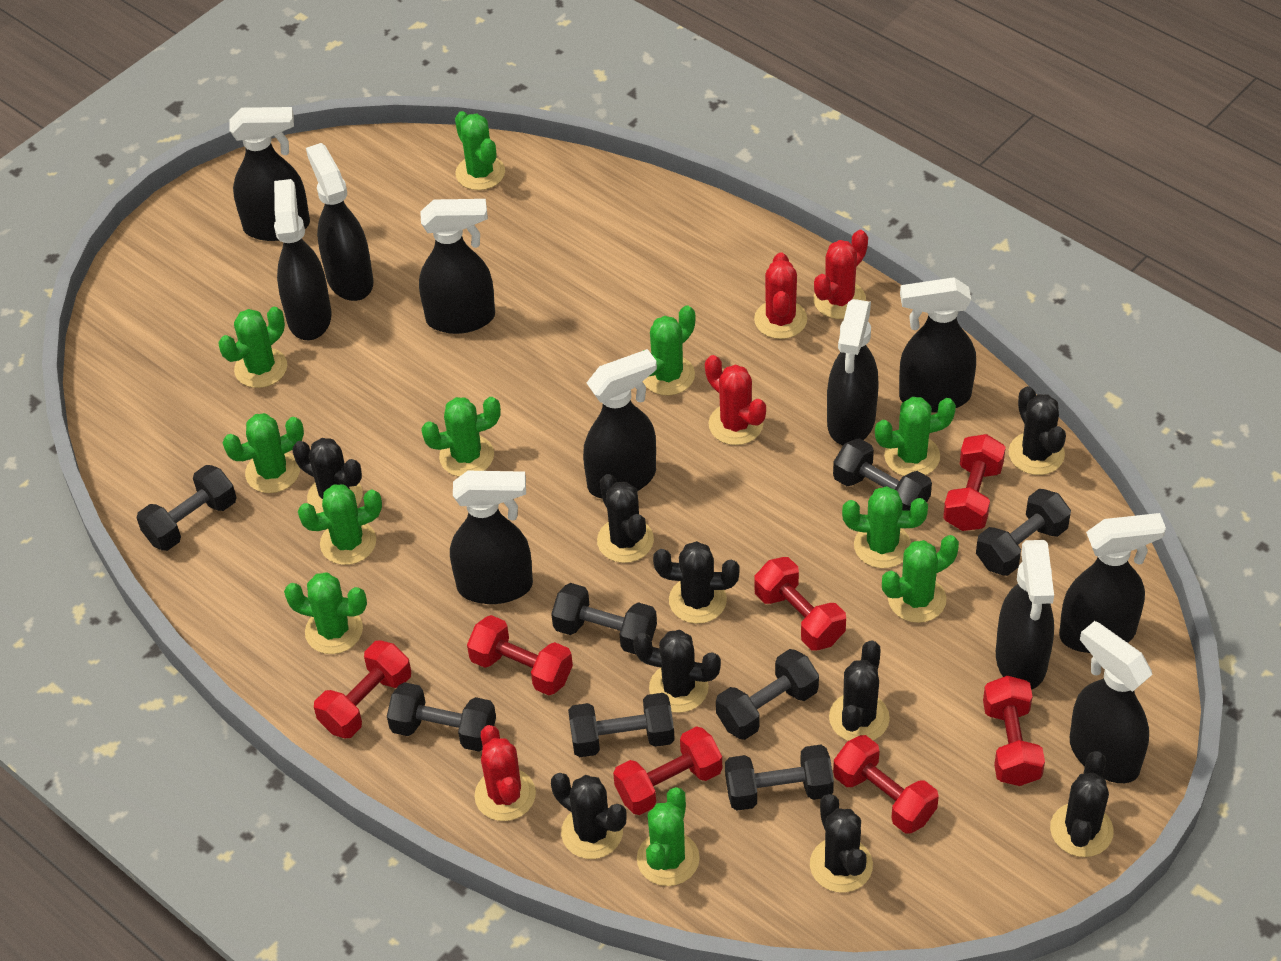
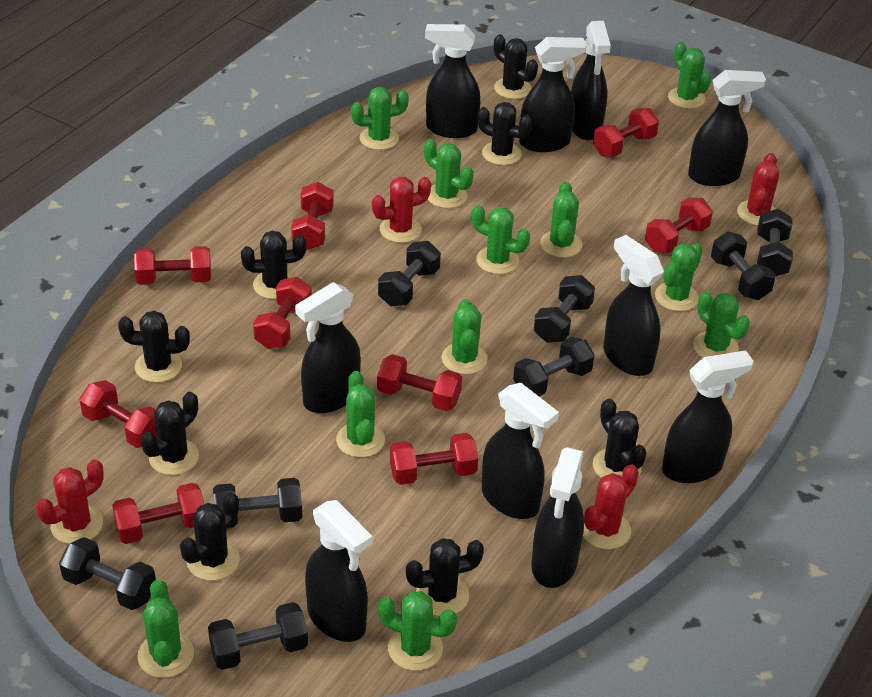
black cactus: [293,438,363,514] [551,773,627,859] [597,474,654,563] [633,630,721,713] [653,541,740,624] [810,794,873,893] [829,640,890,741] [1009,386,1066,475] [1050,751,1114,857] = 9 -> [118,311,190,383] [141,392,199,475] [180,492,240,581] [241,231,306,299] [406,538,484,616] [477,102,532,165] [494,34,538,99] [593,399,647,478] = 8
black spray bottle: [229,107,310,241] [274,179,332,340] [306,143,374,301] [419,199,495,334] [450,471,533,604] [583,349,657,498] [827,299,879,445] [899,278,976,413] [996,540,1054,690] [1059,513,1166,653] [1070,621,1152,783] = 11 -> [295,282,361,413] [305,500,372,642] [425,24,480,138] [482,383,559,519] [519,37,587,152] [531,447,584,588] [571,21,611,140] [603,235,664,376] [662,350,753,483] [688,70,766,186] = 10
red dumbbell: [314,640,411,738] [467,615,573,695] [613,726,722,815] [754,557,846,651] [833,735,939,834] [943,434,1006,531] [983,676,1045,786] = 7 -> [79,380,157,448] [112,483,204,544] [134,246,211,285] [253,277,312,349] [291,182,334,250] [377,354,462,411] [390,433,478,485] [593,108,659,157] [645,198,713,253] = 9

